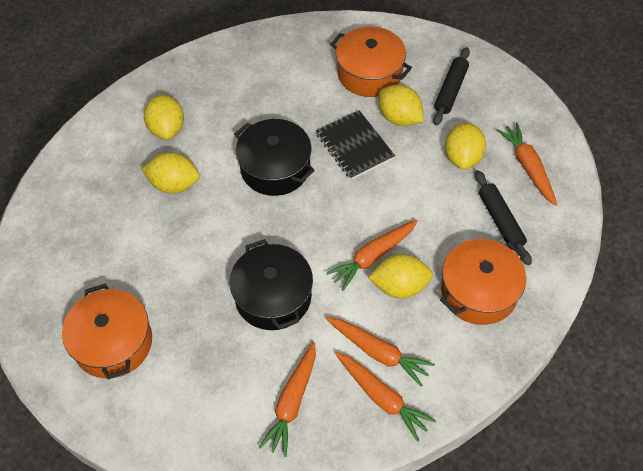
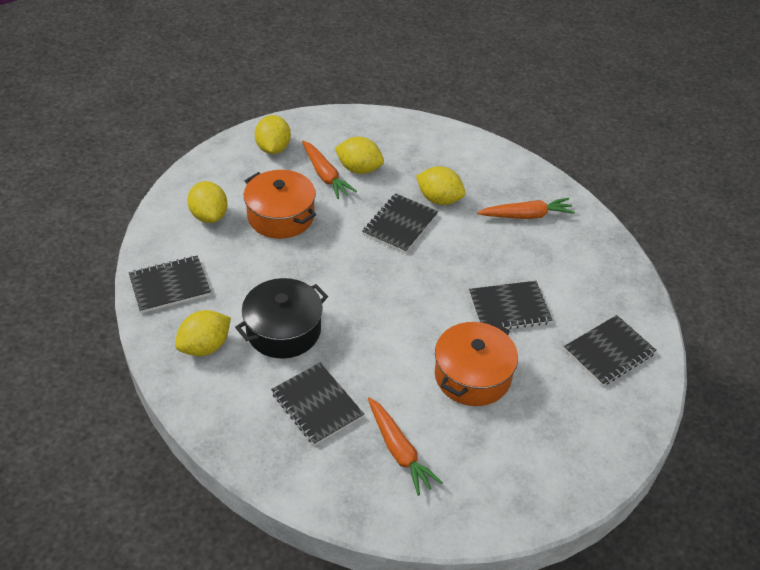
black notebook: [316,110,395,180] = 1 -> [129,256,211,313] [271,363,364,446] [362,194,438,253] [469,281,553,330] [564,315,657,386] = 5
black pot: [230,239,313,330] [234,119,315,196] = 2 -> [235,278,328,359] = 1
black rolling pin: [433,47,470,125] [475,170,532,265] = 2 -> none = 0
orange carrot: [259,342,316,457] [326,220,418,291] [326,317,435,387] [335,352,436,442] [497,123,557,206] = 5 -> [302,141,357,199] [368,397,443,496] [477,198,575,219] = 3
orange pot: [62,283,152,379] [330,26,412,97] [440,239,526,325] = 3 -> [244,170,316,239] [435,321,518,406] = 2

